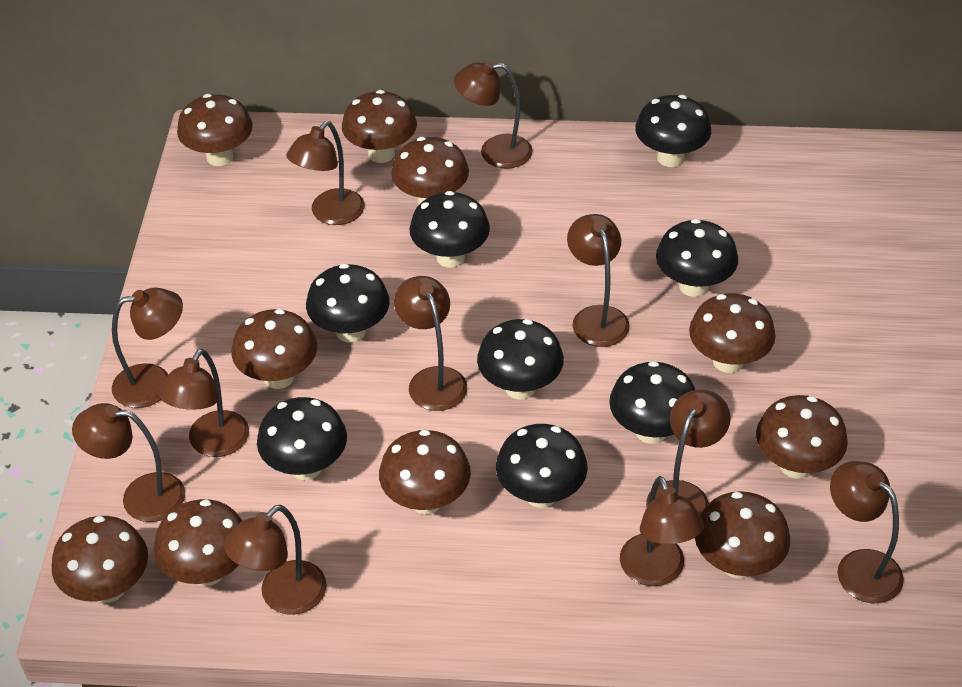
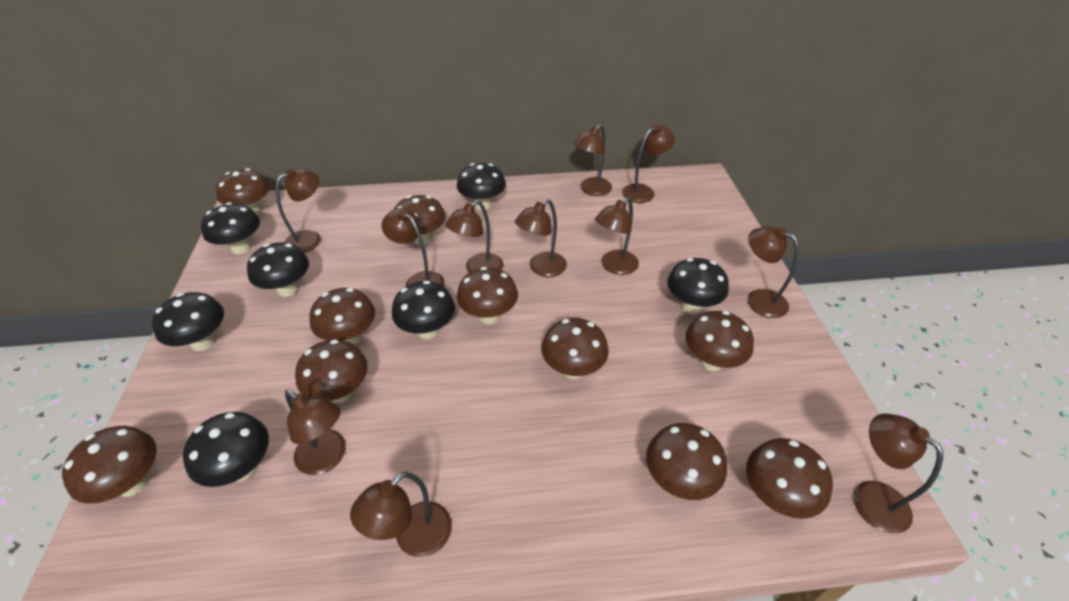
black mushroom: [257,397,347,480] [306,264,390,343] [409,191,490,268] [477,319,564,399] [496,424,588,508] [609,361,695,444] [635,95,711,167] [656,219,738,297] = 8 -> [152,292,224,351] [183,412,269,487] [201,202,260,254] [247,242,309,297] [392,280,455,339] [457,163,506,210] [667,258,729,314] = 7

